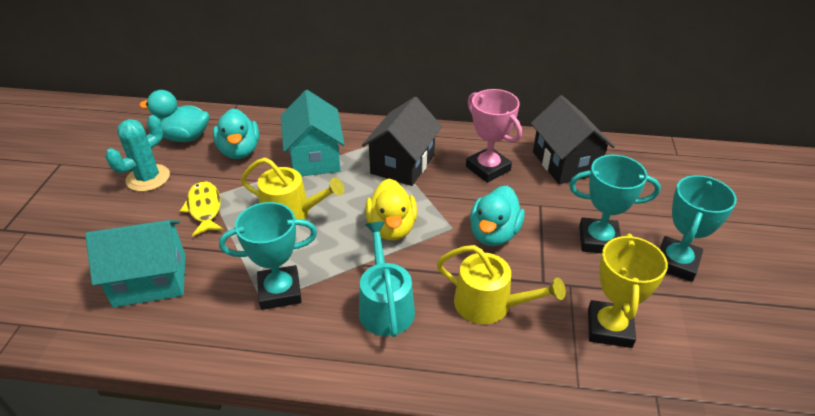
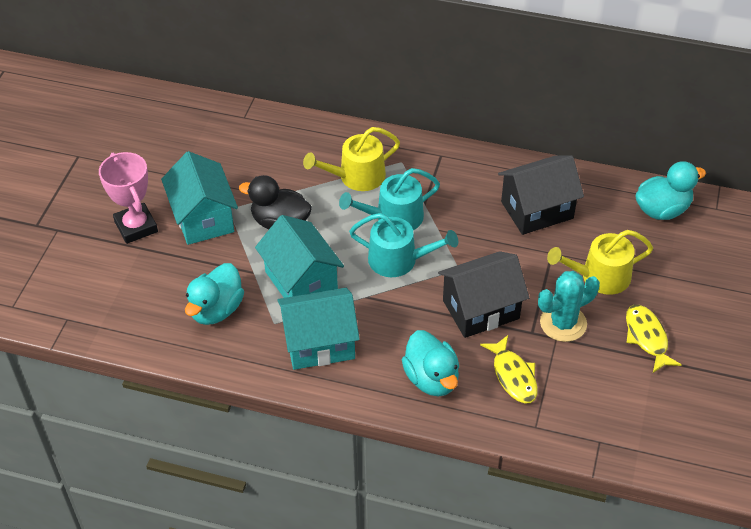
black duck: none = 0 -> [239,175,312,229] = 1
turquoise house: [85,220,186,308] [281,90,345,176] = 2 -> [161,151,238,245] [255,215,344,298] [277,288,360,370] = 3
turquoise trophy: [219,202,317,310] [569,155,661,253] [660,175,737,282] = 3 -> none = 0
turquoise watering can: [359,221,415,337] = 1 -> [339,168,440,230] [349,213,458,277] = 2
yellow duck: [365,179,417,241] = 1 -> none = 0
yellow fish: [180,181,224,237] = 1 -> [480,335,538,404] [626,305,682,373] = 2
yellow trophy: [588,234,668,348] = 1 -> none = 0

